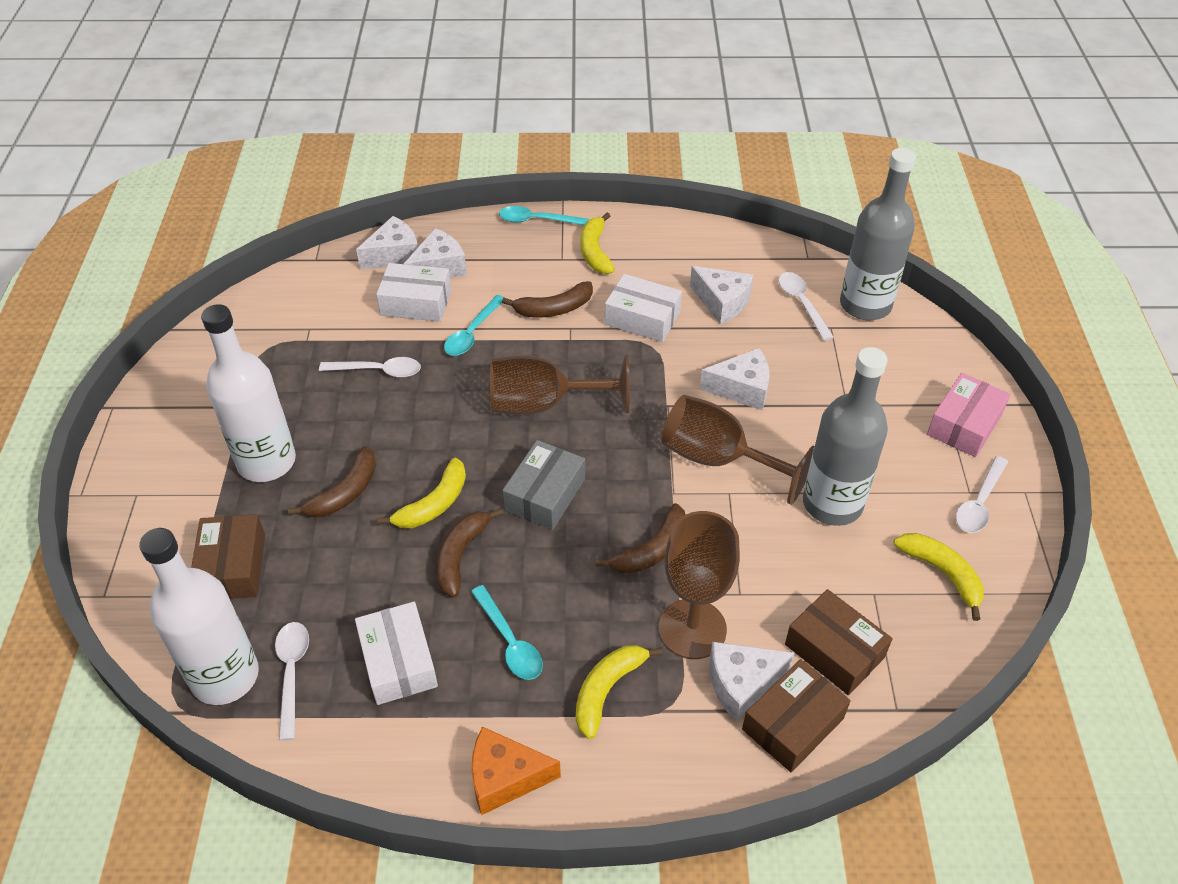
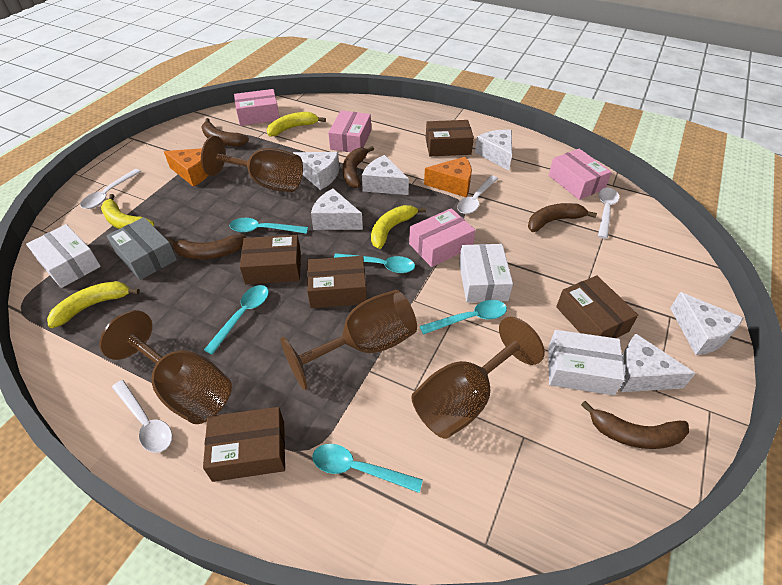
brown banana: [288,446,376,517] [436,508,503,598] [502,281,593,317] [596,503,685,574] = 4 -> [167,234,246,259] [202,118,249,147] [342,146,374,188] [528,203,597,232] [581,401,689,449] = 5
brown box: [191,514,265,599] [742,659,851,772] [785,589,893,695] = 3 -> [203,407,285,482] [240,235,301,285] [307,256,367,308] [426,120,474,156] [556,275,638,338] = 5
brown goblet: [490,354,630,415] [659,511,740,659] [662,395,814,505] = 3 -> [100,310,232,424] [201,136,303,192] [281,290,417,390] [411,317,545,439] = 4
grey bottle: [803,347,888,526] [840,148,916,320] = 2 -> none = 0
orange cheese: [471,727,561,815] = 1 -> [164,148,209,187] [424,157,472,197] = 2
pink box: [927,373,1011,457] = 1 -> [234,89,280,126] [328,110,371,152] [409,208,476,267] [549,149,612,200] = 4
turquoise spoon: [444,295,505,356] [471,585,543,680] [499,206,589,225] = 3 -> [204,285,269,354] [230,218,308,234] [312,444,423,493] [334,253,415,273] [420,300,507,335] = 5
white bottle: [139,528,259,705] [201,304,296,482] = 2 -> none = 0
white cheese: [356,216,418,269] [404,228,467,278] [690,266,753,324] [700,348,770,410] [709,642,795,721] = 5 -> [293,152,340,190] [311,189,363,230] [362,155,409,195] [475,130,512,171] [620,334,696,392] [670,292,743,355] = 6

